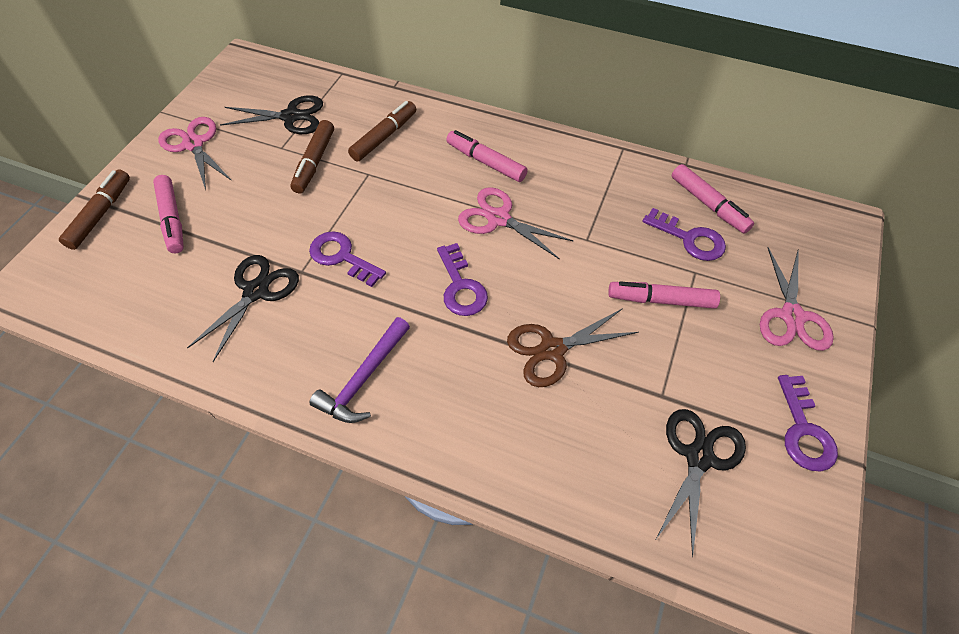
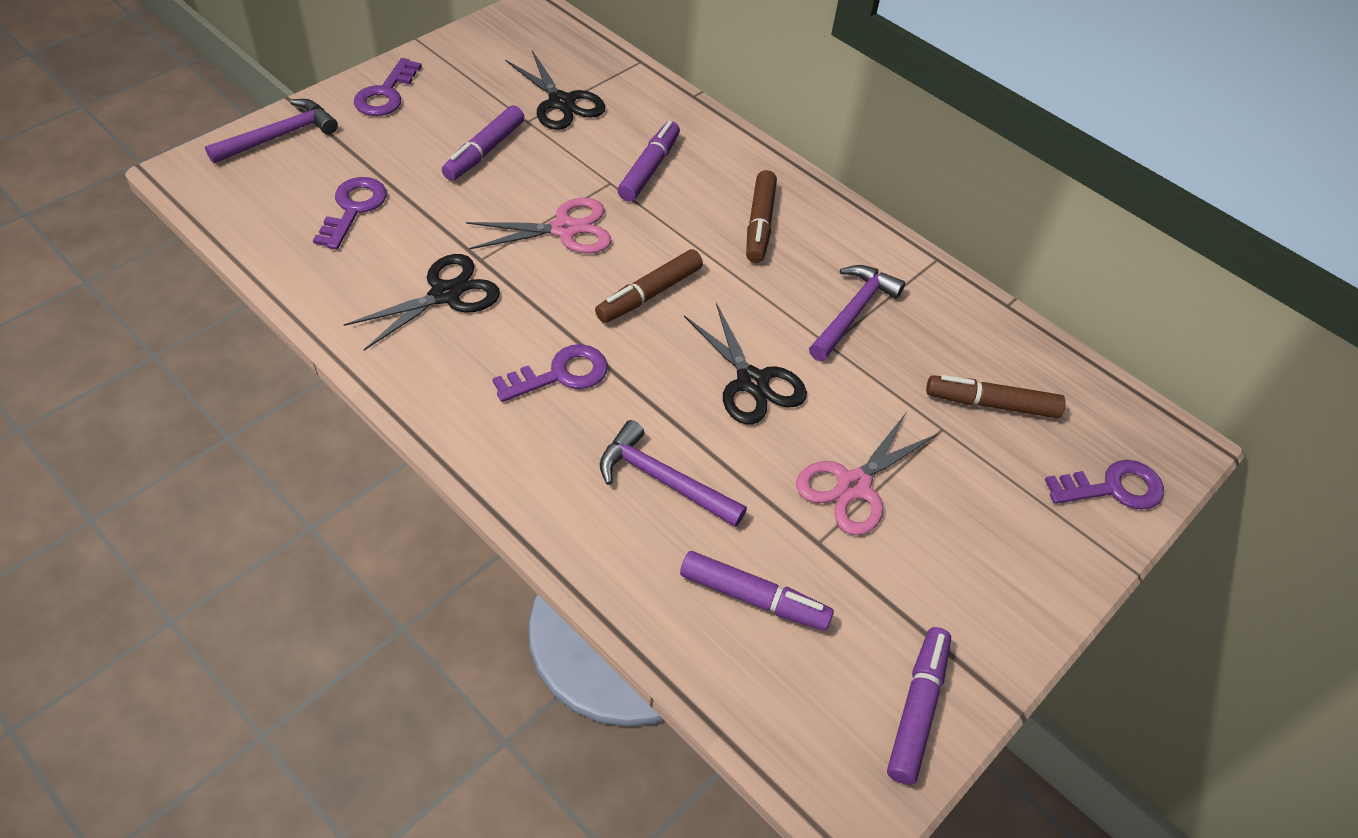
brown scissors: [507,308,638,387] = 1 -> none = 0
pink marker: [153,175,184,253] [446,130,528,182] [608,281,720,309] [672,164,754,233] = 4 -> none = 0
pink scissors: [158,117,232,190] [458,187,574,260] [760,247,834,351] = 3 -> [466,198,612,254] [796,413,939,535] = 2
purple hammer: [309,317,410,423] = 1 -> [205,99,338,164] [600,420,747,527] [809,265,905,361] = 3
purple marker: none = 0 -> [442,105,524,181] [618,121,680,202] [680,551,834,631] [887,627,951,785] = 4

